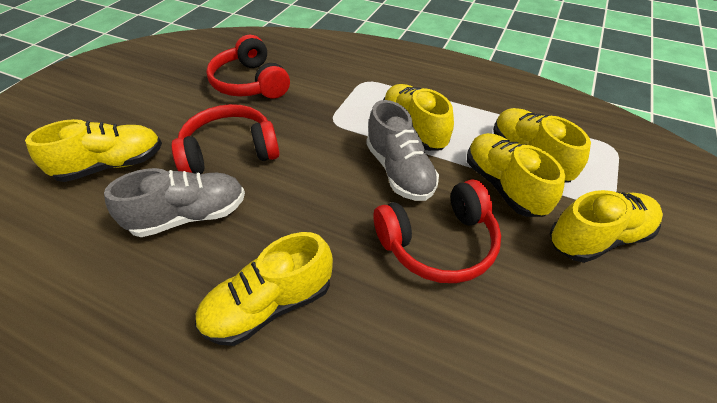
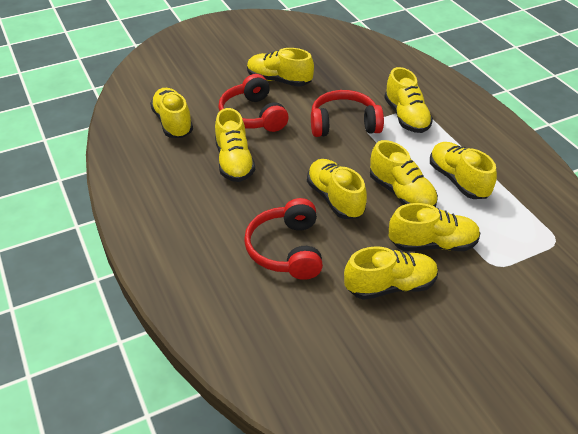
grey shoe: [104,168,245,237] [367,100,439,201] = 2 -> none = 0
yellow shoe: [25,119,162,182] [195,232,333,346] [383,84,454,151] [467,133,565,217] [493,108,591,182] [550,190,663,263] = 6 -> [150,88,193,138] [215,108,255,182] [247,48,314,87] [307,159,367,219] [344,246,438,300] [370,140,438,207] [384,67,433,133] [389,203,481,251] [430,142,497,199] = 9

